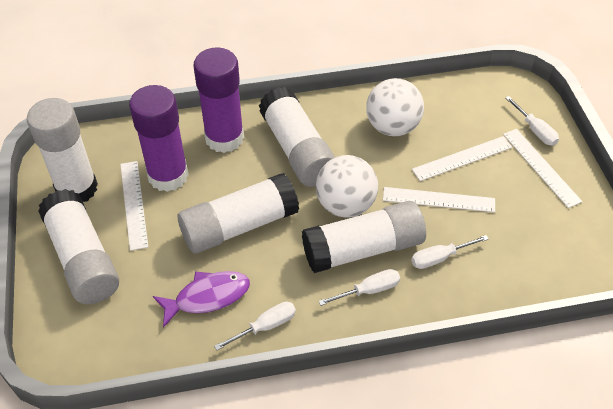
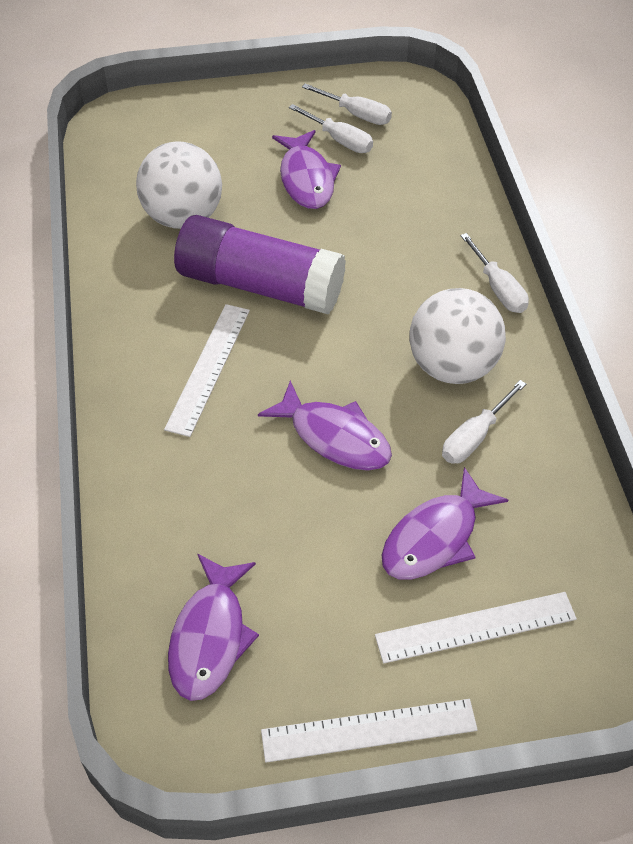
purple fish: [153,271,250,328] = 1 -> [168,554,259,701] [258,381,392,471] [272,130,341,209] [382,467,508,580] = 4
purple glue stick: [129,85,189,192] [193,48,244,153] = 2 -> [174,215,346,314] = 1
white glue stick: [27,98,98,202] [38,189,119,304] [178,173,299,254] [259,87,335,187] [302,201,426,273] = 5 -> none = 0
white ruler: [120,161,148,251] [383,187,495,212] [412,136,512,181] [503,129,582,208] = 4 -> [164,304,250,437] [261,699,478,763] [375,592,577,663] = 3

